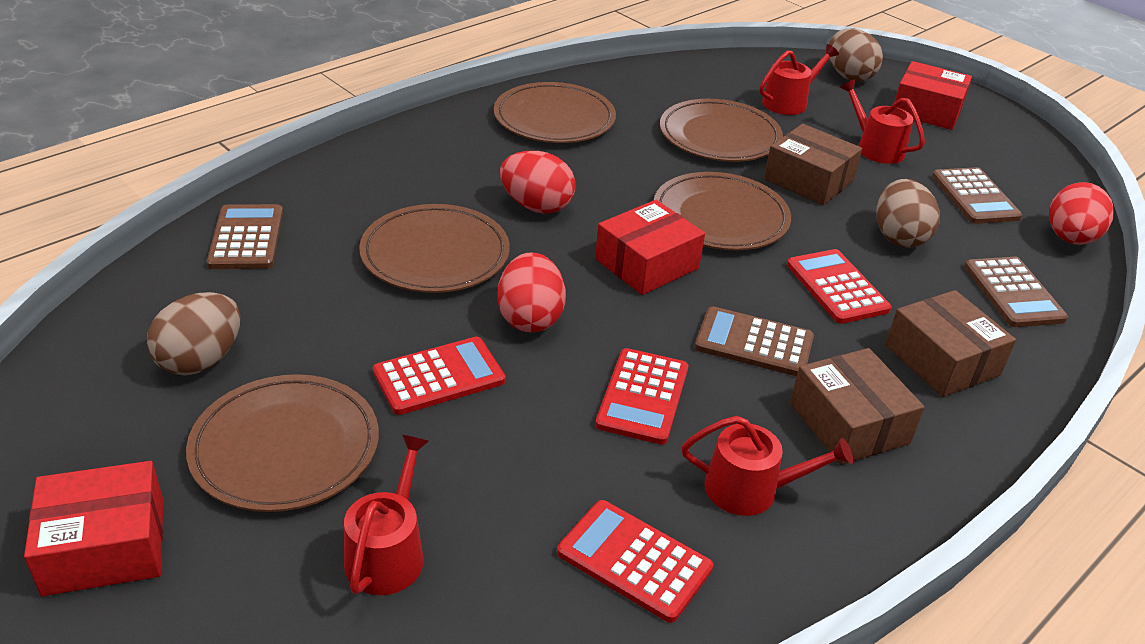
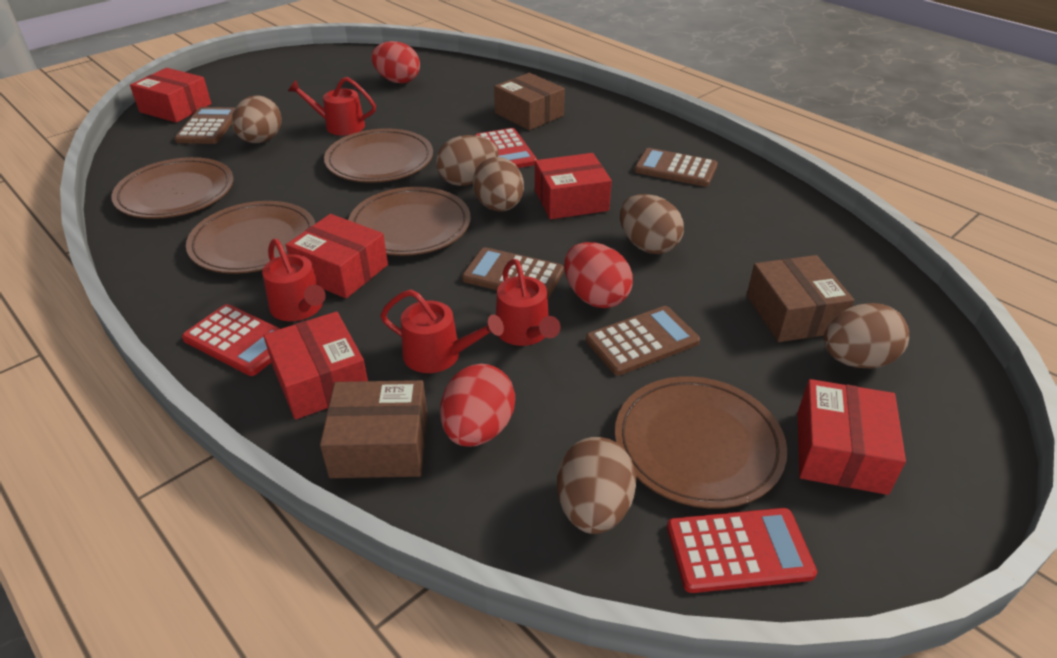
brown egg: [147,292,240,376] [829,29,883,82] [877,179,940,248] = 3 -> [232,95,282,143] [436,135,499,186] [473,157,524,212] [557,437,636,534] [620,194,684,254] [823,303,909,368] = 6
red box: [24,461,163,596] [595,200,705,295] [894,61,972,130] = 3 -> [130,68,211,123] [263,311,368,420] [286,214,388,299] [535,153,612,219] [798,379,906,495] = 5
red calculator: [373,337,505,415] [557,500,713,623] [595,348,688,445] [787,249,892,324] = 4 -> [182,304,281,376] [475,128,537,168] [667,508,817,593] = 3

